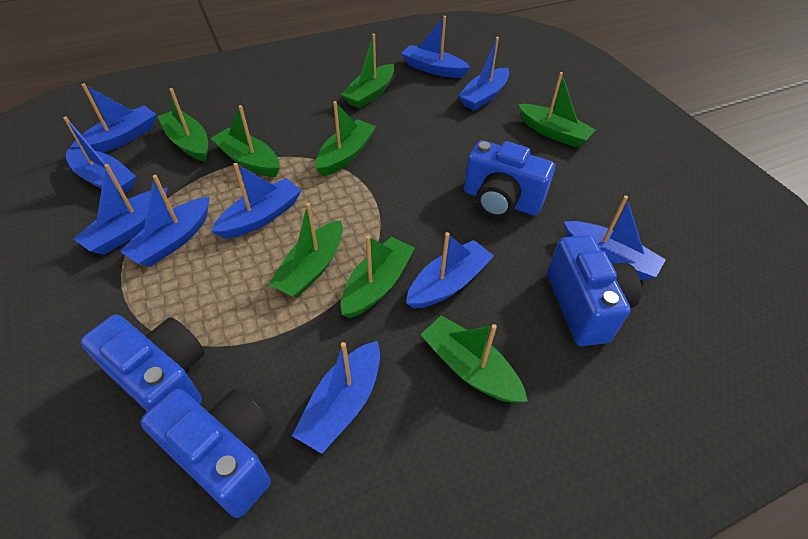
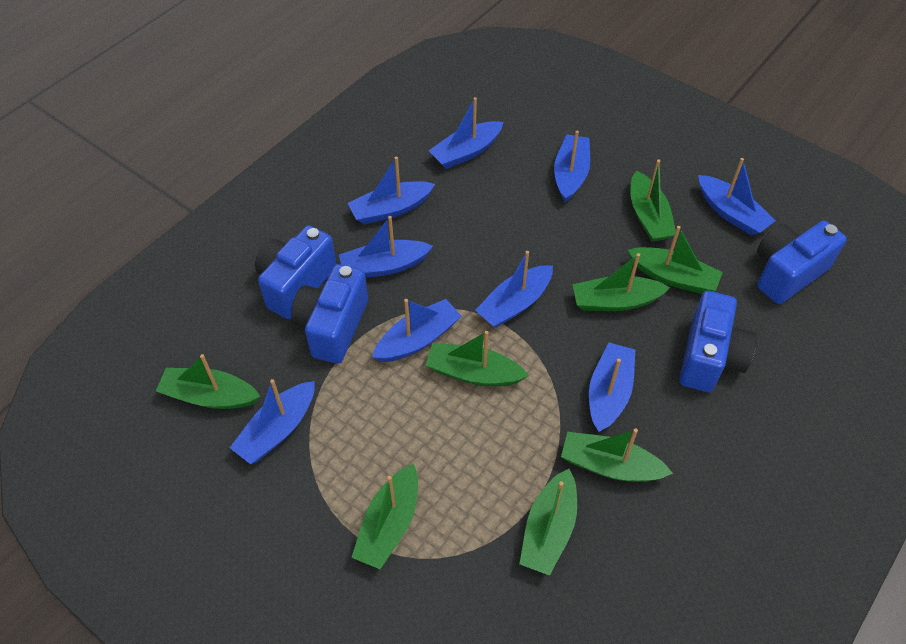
blue boat: [63,117,136,197] [70,83,156,153] [73,164,167,255] [119,175,209,267] [211,163,302,239] [292,341,380,454] [401,16,470,78] [406,232,494,309] [458,37,509,111] [564,195,666,281] = 10 -> [230,379,315,464] [339,216,433,278] [348,157,435,224] [372,299,461,362] [429,97,503,169] [475,251,553,328] [554,131,590,202] [589,343,635,432] [698,158,776,236] = 9

